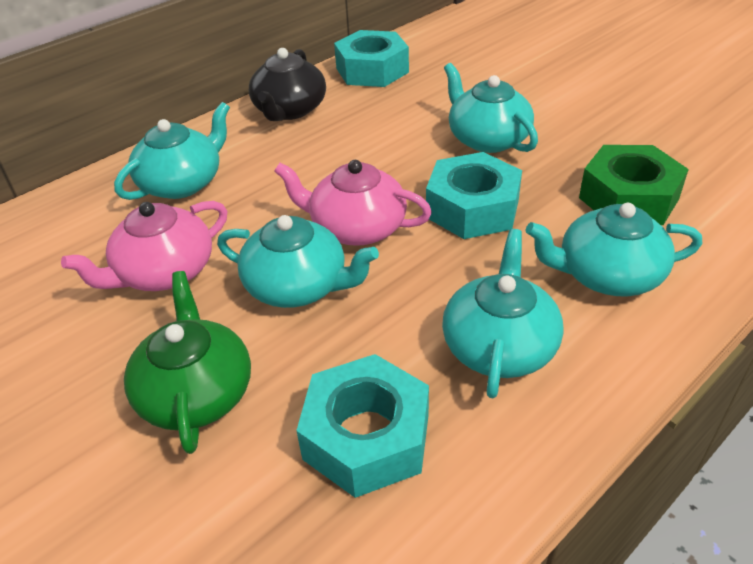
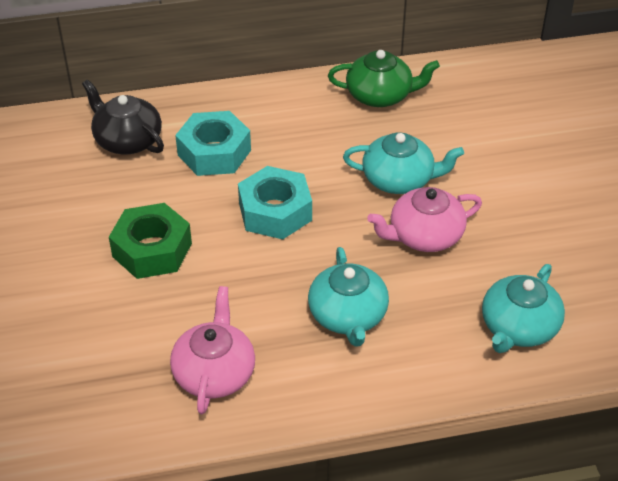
turquoise nut: [296,354,429,498] [334,30,409,87] [426,152,522,239] = 3 -> [175,111,251,176] [238,166,312,239] = 2
turquoise teapot: [114,102,230,200] [217,215,379,308] [442,229,564,398] [444,63,538,153] [525,203,702,297] = 5 -> [308,247,389,347] [343,132,464,194] [482,264,565,353] = 3

